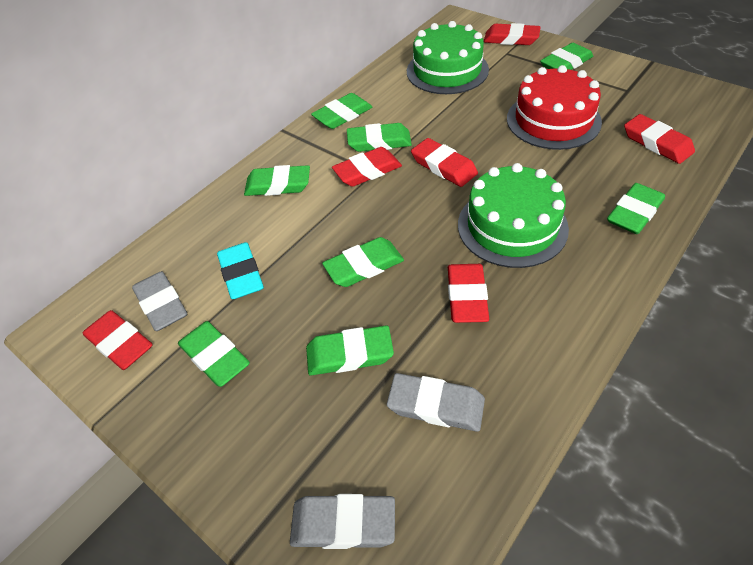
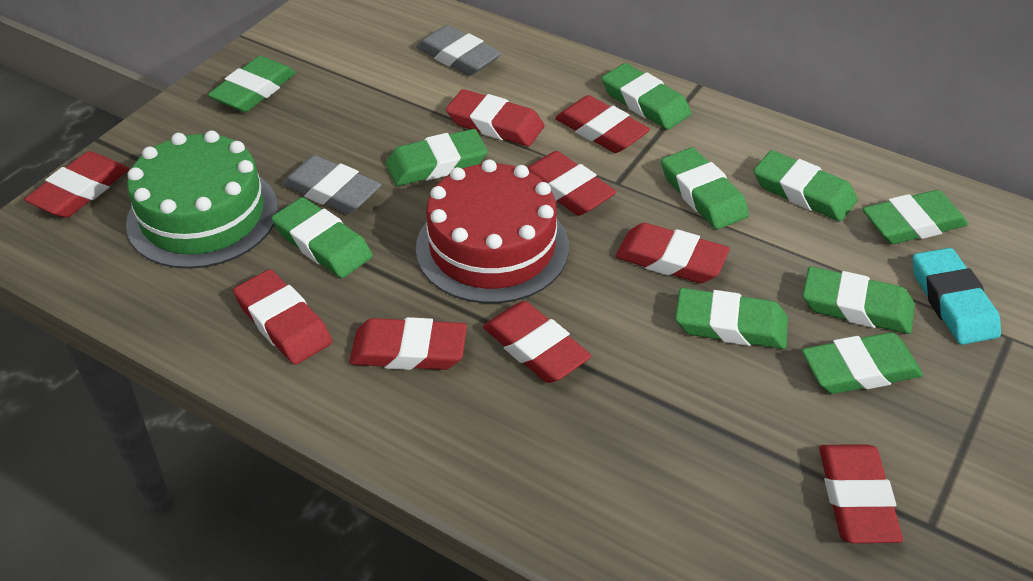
green cake: [407,21,489,94] [458,163,569,268] = 2 -> [126,130,278,269] = 1
green eraser: [178,321,250,387] [244,165,310,196] [306,325,394,376] [311,93,373,129] [322,237,404,287] [347,123,412,152] [540,43,593,70] [607,183,665,234] = 8 -> [208,56,296,112] [272,197,373,278] [386,129,488,186] [602,63,691,130] [661,147,749,229] [675,288,788,349] [754,150,858,221] [802,267,915,334] [802,332,923,394] [863,190,968,244] = 10
grey eraser: [132,271,187,331] [290,494,395,549] [387,373,485,432] = 3 -> [282,155,382,214] [416,25,502,76] = 2
red eraser: [83,310,153,370] [332,147,402,187] [411,138,478,187] [448,264,489,323] [484,23,540,45] [624,114,695,164] = 6 -> [24,151,129,218] [233,269,332,365] [349,317,467,370] [446,89,545,147] [483,301,591,383] [527,151,617,216] [555,95,650,153] [615,223,730,283] [819,444,903,543] = 9

